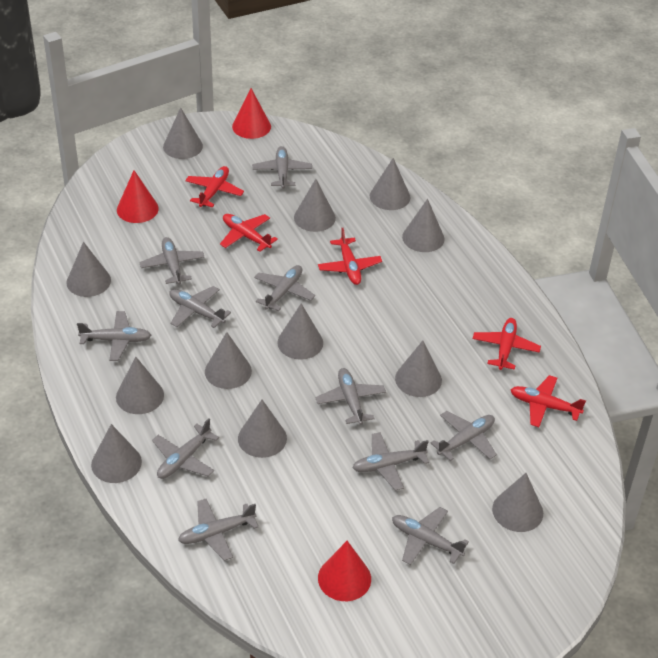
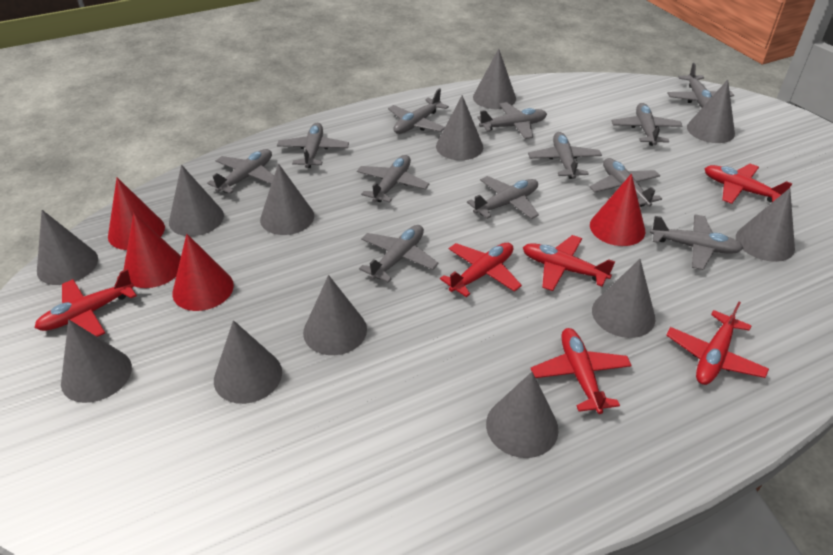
grey plane: [77,311,152,361] [139,237,205,285] [152,418,219,479] [169,286,231,328] [178,499,259,561] [252,146,312,189] [254,265,315,311] [315,368,386,425] [353,432,429,491] [392,507,469,565] [431,411,497,461] = 11 -> [207,149,274,194] [277,123,349,168] [357,155,429,203] [359,225,439,283] [388,88,449,134] [467,176,539,219] [477,102,547,139] [528,132,602,179] [590,158,662,207] [612,103,682,146] [650,214,743,270] [667,62,734,107] = 12
red cone: [117,170,159,223] [232,88,271,139] [318,541,371,601] = 3 -> [108,178,165,250] [124,213,181,288] [172,234,234,311] [590,174,645,246] = 4
red plane: [185,166,244,207] [220,214,278,252] [318,228,382,285] [473,318,541,370] [511,375,586,427] = 5 -> [34,269,137,337] [440,243,522,297] [523,235,615,291] [531,328,632,414] [666,301,769,385] [705,164,793,204] = 6

